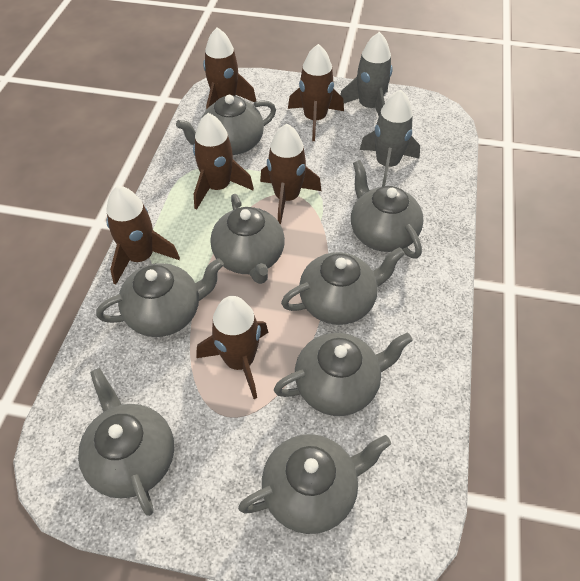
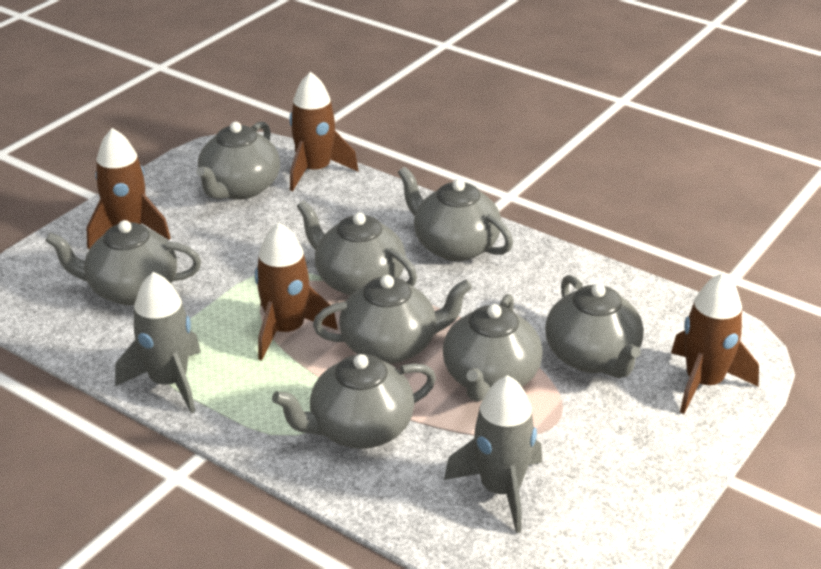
brown rocket: [106,186,180,285] [193,113,254,210] [197,296,268,399] [203,27,257,110] [260,124,321,225] [288,44,344,141] = 6 -> [86,128,171,249] [255,223,338,361] [289,72,358,191] [671,272,759,414] = 4

